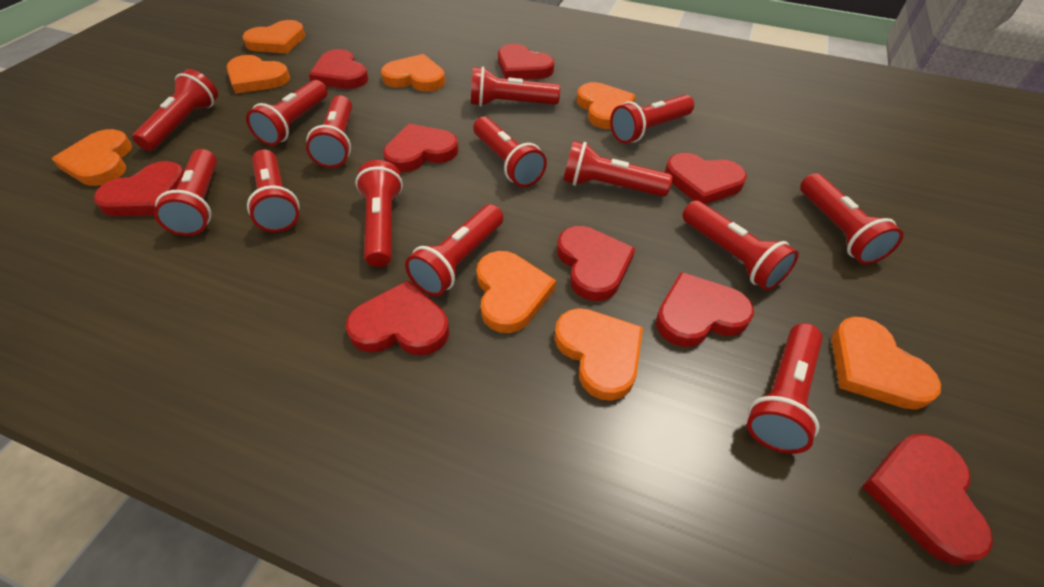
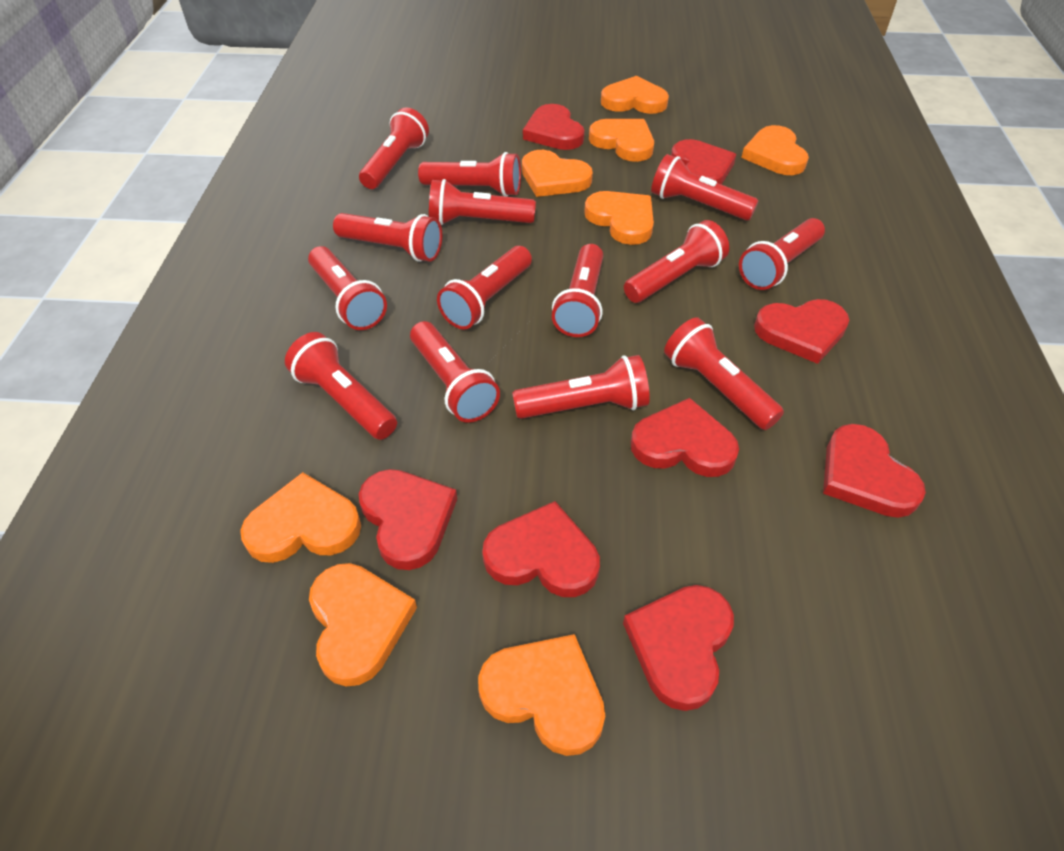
red heart: [94,161,184,216] [309,49,368,89] [346,280,449,356] [383,124,459,172] [498,44,554,79] [557,226,635,301] [656,272,754,347] [665,153,747,204] [862,434,993,565] = 9 -> [359,469,457,570] [482,501,600,597] [523,104,585,150] [623,585,734,711] [631,398,739,477] [671,139,736,185] [754,299,849,364] [823,424,926,518] = 8

